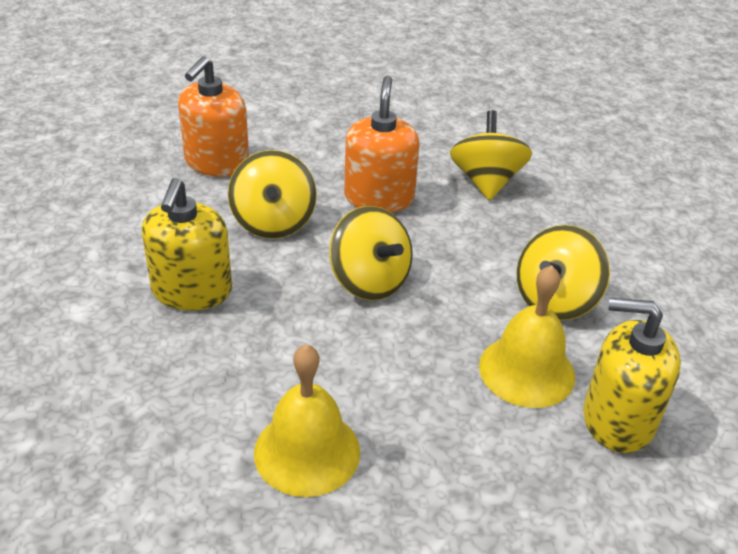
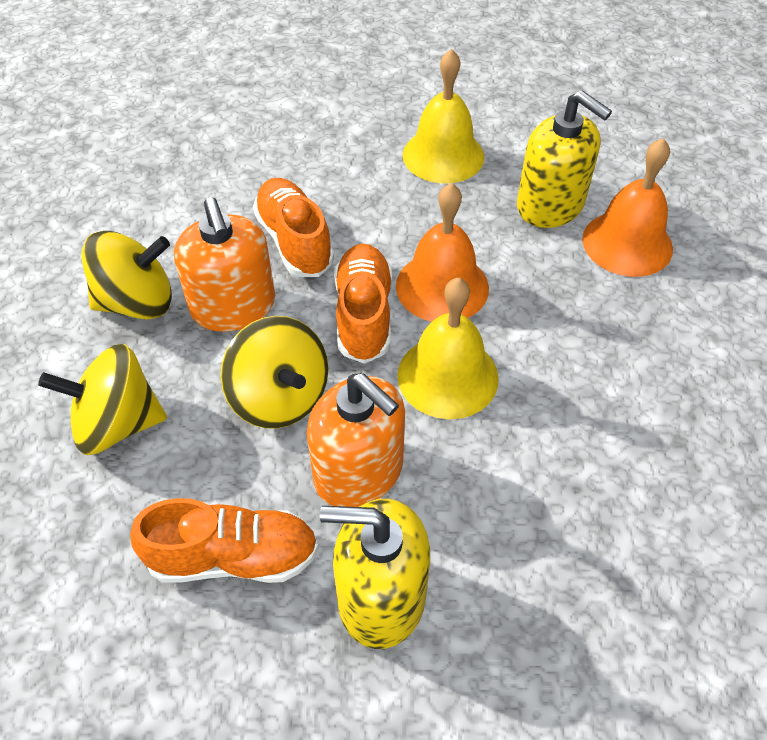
orange bell: none = 0 -> [396,183,489,322] [582,138,673,277] = 2
orange shoe: none = 0 -> [130,498,319,583] [253,178,334,277] [334,244,392,364] = 3
yellow spinning top: [228,150,317,239] [329,206,413,301] [450,110,532,201] [517,225,610,320] = 4 -> [38,344,167,455] [81,231,172,319] [221,316,328,428] = 3

